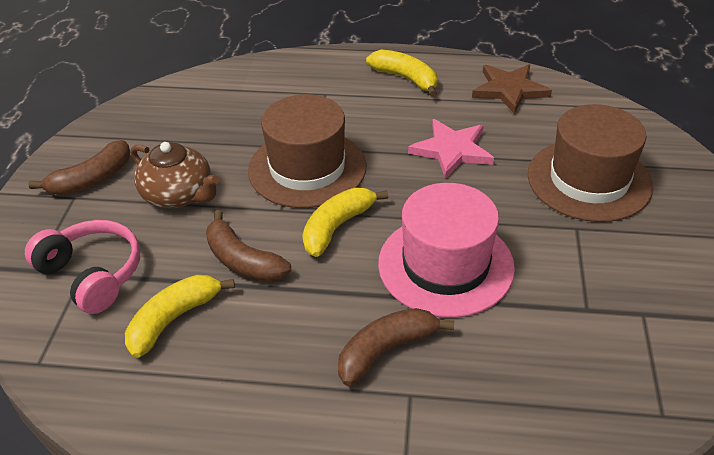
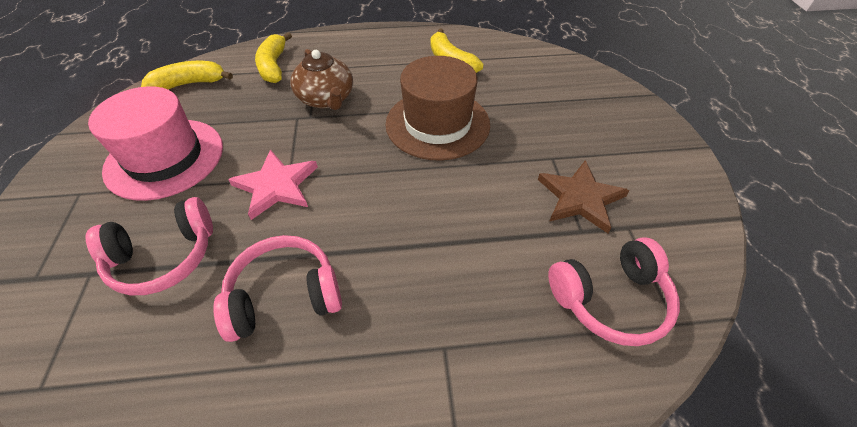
brown banana: [28,140,130,195] [206,210,291,282] [338,308,454,386] = 3 -> none = 0
brown hat: [248,95,366,208] [528,104,653,222] = 2 -> [385,56,490,161] = 1
pink headphones: [25,220,140,314] = 1 -> [86,197,213,295] [213,235,342,342] [548,237,680,346] = 3

